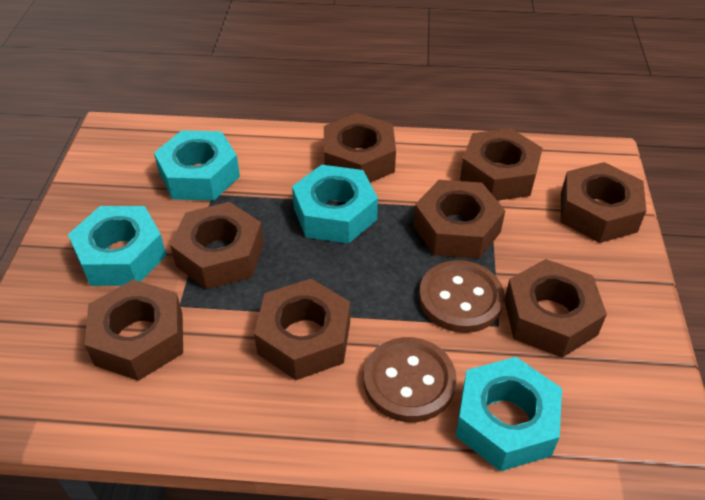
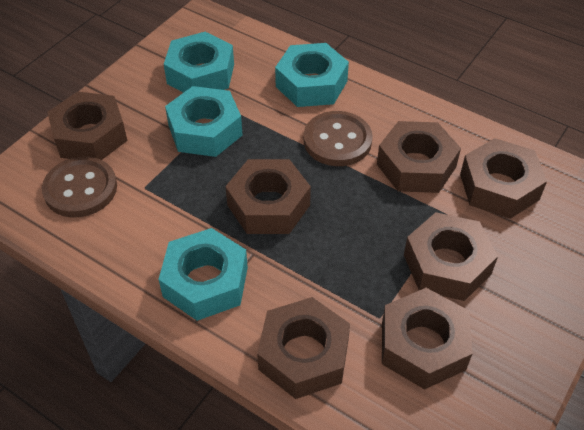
brown nut: [85,279,183,381] [170,202,264,289] [254,279,350,380] [324,113,396,183] [414,180,505,259] [460,128,543,201] [504,259,607,358] [561,162,646,243] = 8 -> [47,91,127,160] [225,159,311,234] [257,297,350,399] [377,121,461,193] [382,288,473,389] [404,212,498,301] [460,138,547,219] = 7

